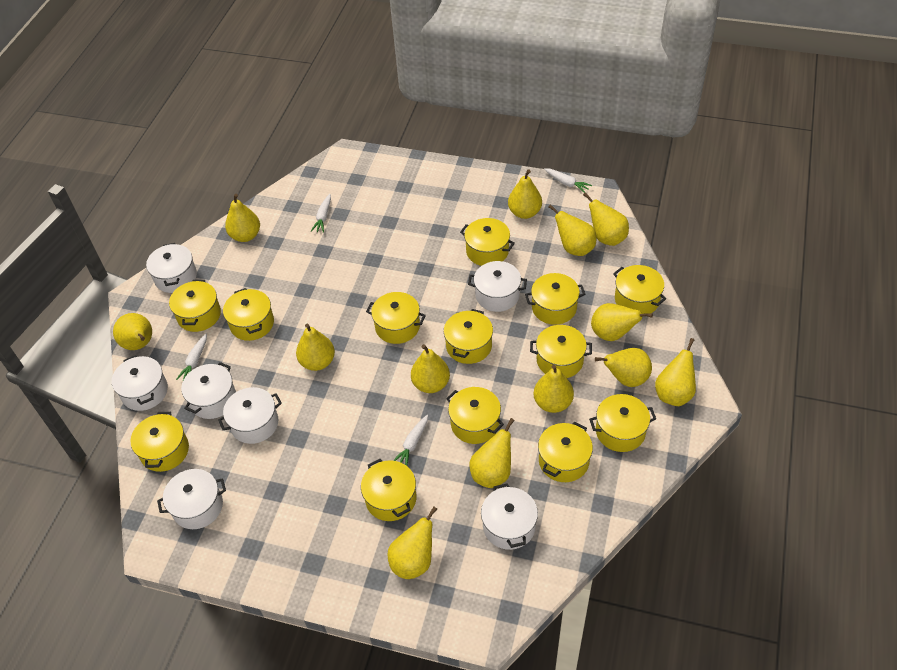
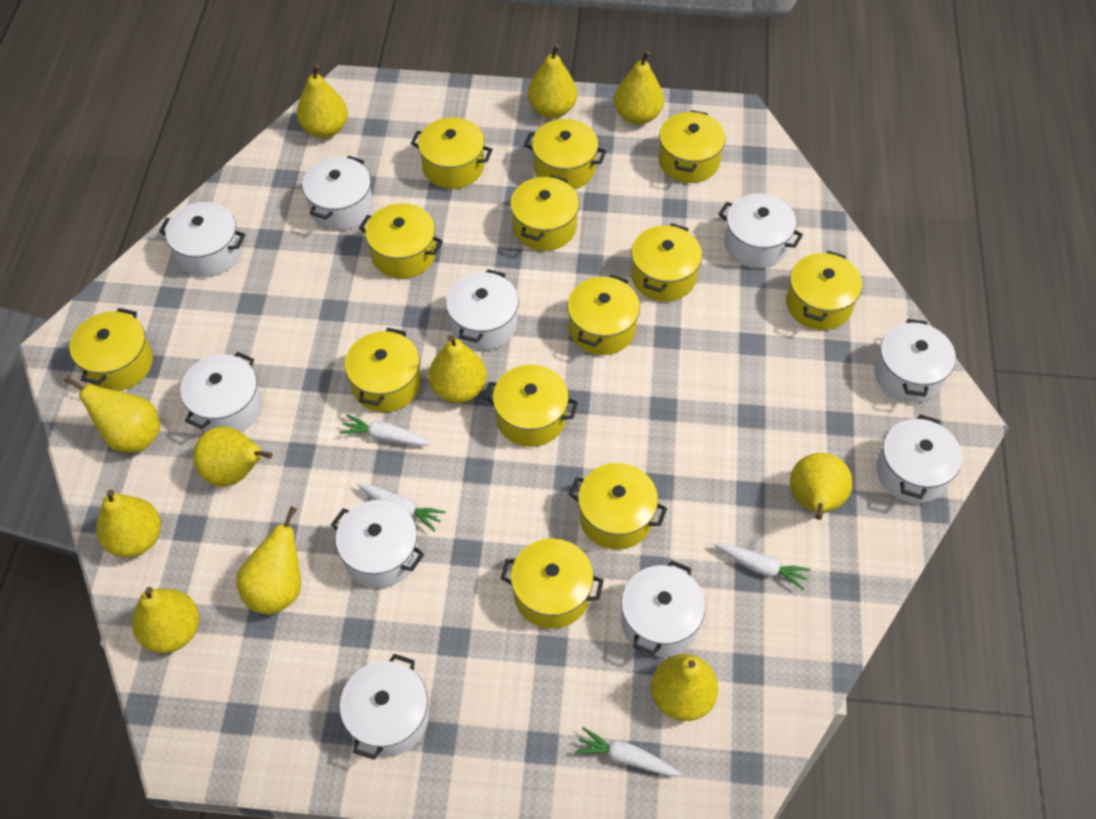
white pot: [112,355,168,411] [146,243,197,293] [157,469,226,529] [181,362,236,419] [218,387,282,444] [468,261,527,312] [481,483,538,550] = 7 -> [159,202,245,277] [180,352,262,432] [302,156,373,230] [331,500,424,588] [339,654,429,760] [446,269,519,350] [621,560,705,657] [719,194,803,268] [874,319,956,403] [876,415,962,503] = 10
yellow pear: [113,313,152,350] [225,194,260,242] [296,324,335,371] [388,506,437,579] [411,344,450,393] [469,418,515,488] [508,170,542,219] [534,365,574,413] [548,204,596,256] [583,192,629,246] [591,303,653,341] [595,348,652,387] [655,338,696,406] = 13 -> [64,376,160,453] [96,489,161,558] [132,587,199,653] [193,426,273,487] [236,506,301,614] [297,64,348,138] [429,335,486,403] [528,44,577,118] [614,51,664,125] [651,654,718,721] [790,453,852,520] = 11

